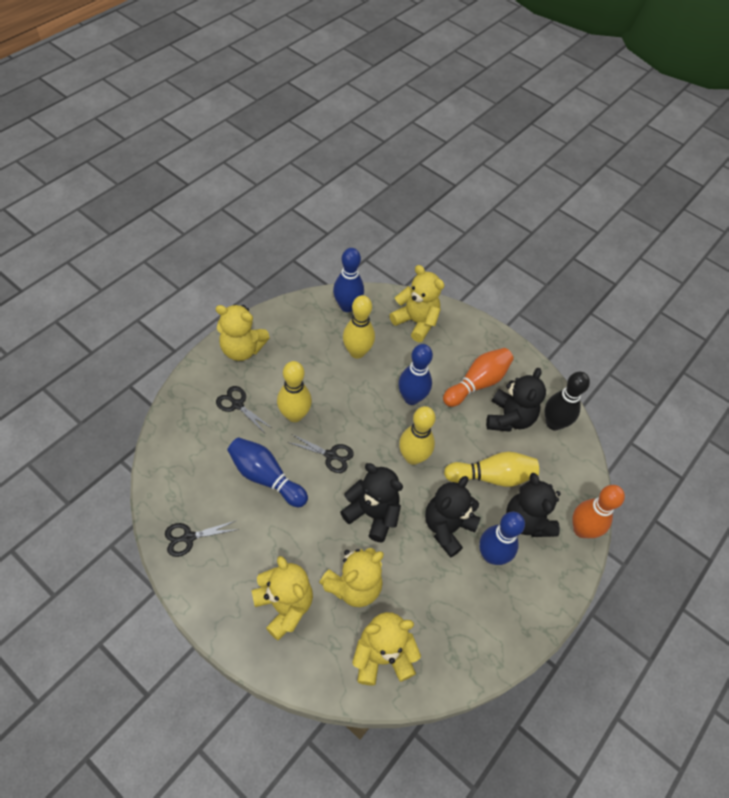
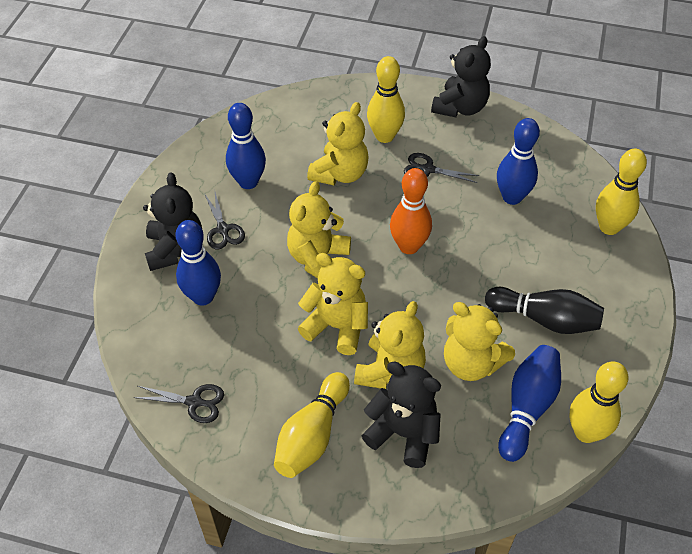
black teddy bear: [340,463,403,542] [425,476,481,558] [486,368,546,432] [506,473,560,537] = 4 -> [143,172,202,271] [361,361,441,468] [431,36,491,117] = 3
orange bowling pin: [443,348,514,407] [572,485,625,538] = 2 -> [390,168,432,254] = 1

